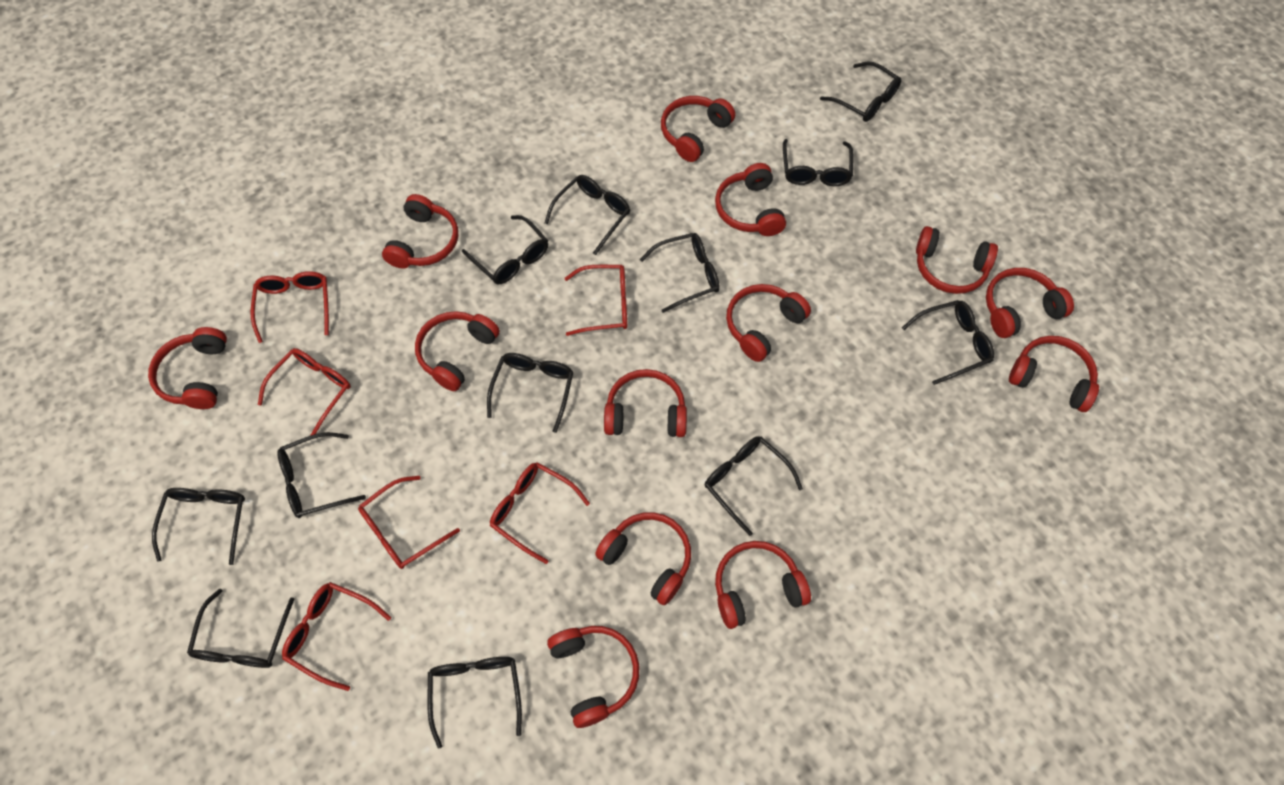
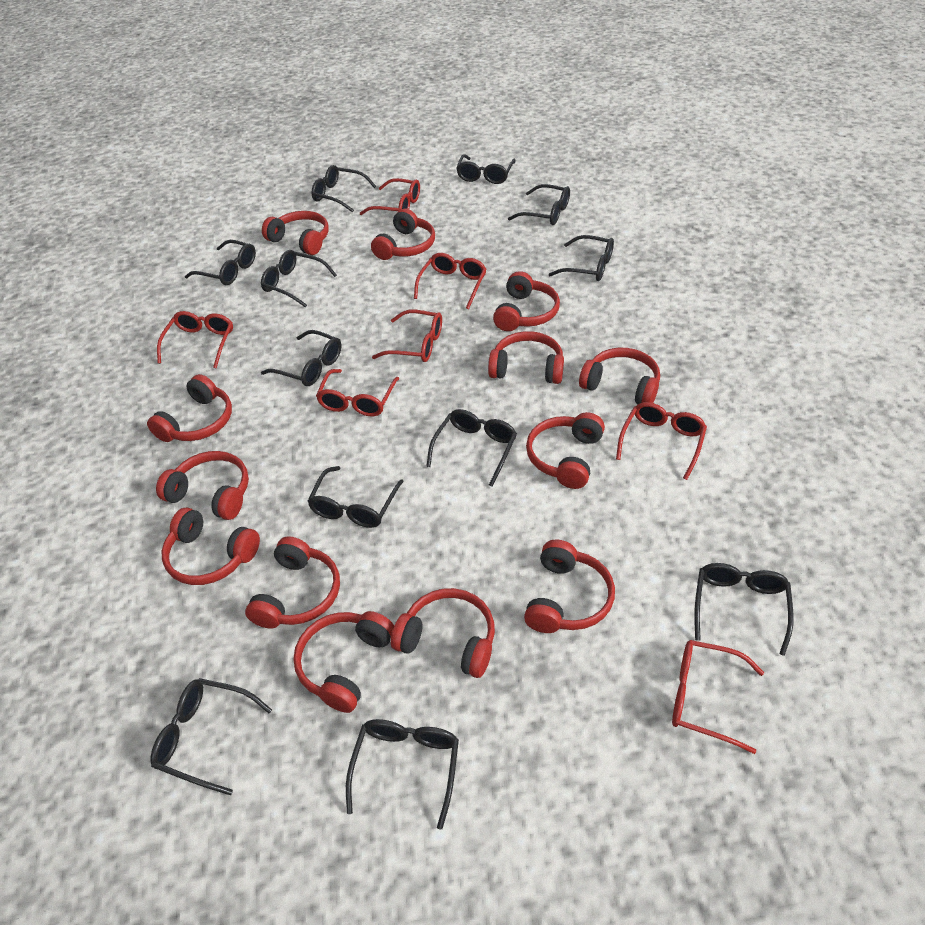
red glasses: [251,271,329,343] [258,348,351,436] [282,582,391,691] [358,476,460,569] [490,462,590,564] [565,265,627,336] = 6 -> [157,311,233,368] [316,369,400,416] [360,178,420,215] [372,310,442,362] [414,253,487,309] [616,402,707,480] [672,640,764,754] = 7

